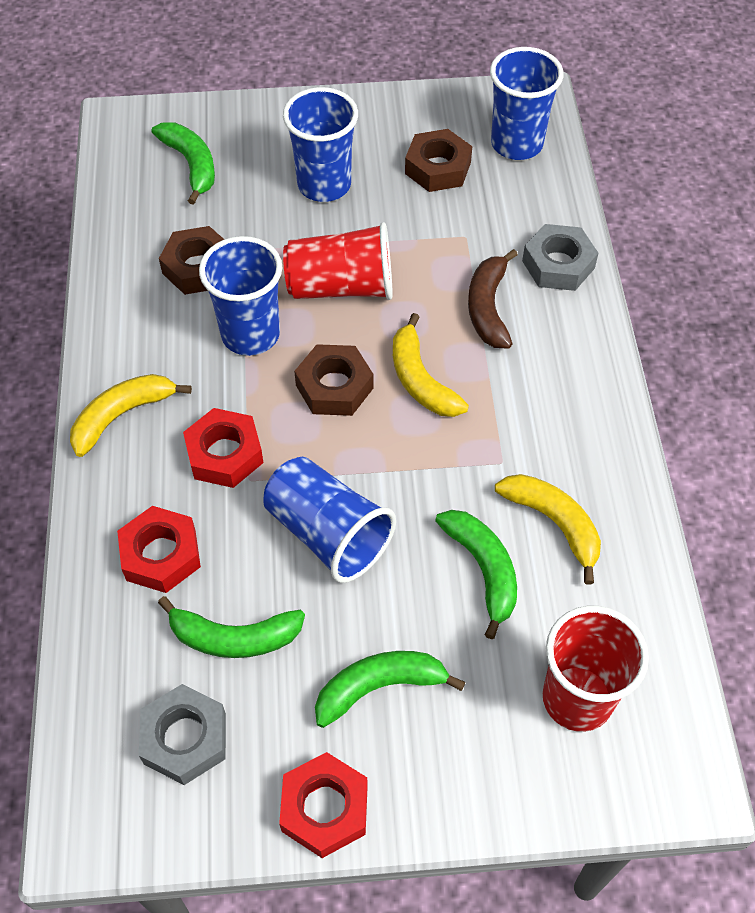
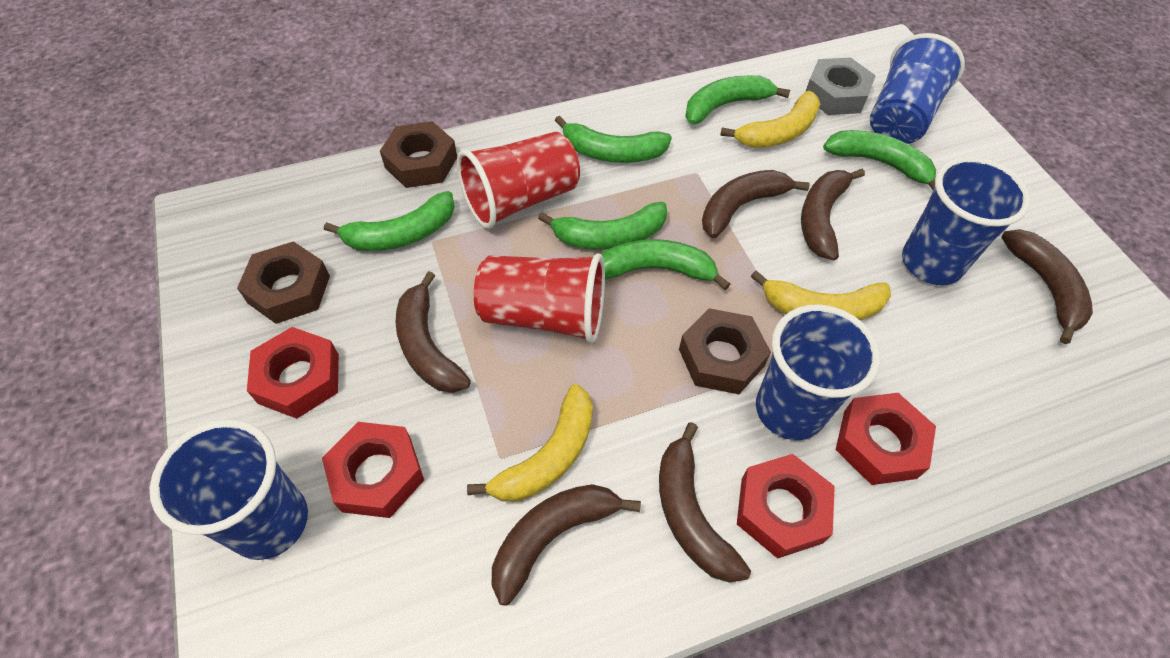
brown banana: [468,249,518,349] = 1 -> [395,271,471,393] [492,484,641,605] [659,422,751,583] [702,170,810,238] [801,169,865,260] [1001,229,1093,344] = 6
green banana: [152,122,215,205] [158,596,305,658] [315,651,465,728] [435,510,517,639] = 4 -> [324,191,455,251] [538,202,667,250] [555,116,672,163] [601,239,730,290] [685,75,790,125] [823,130,936,190] = 6
grey nut: [139,684,226,785] [522,224,598,291] = 2 -> [805,57,876,115] = 1
red nut: [117,506,201,593] [183,408,264,488] [279,752,368,858] = 3 -> [247,327,339,419] [322,422,424,518] [737,454,835,559] [836,393,936,485] = 4

